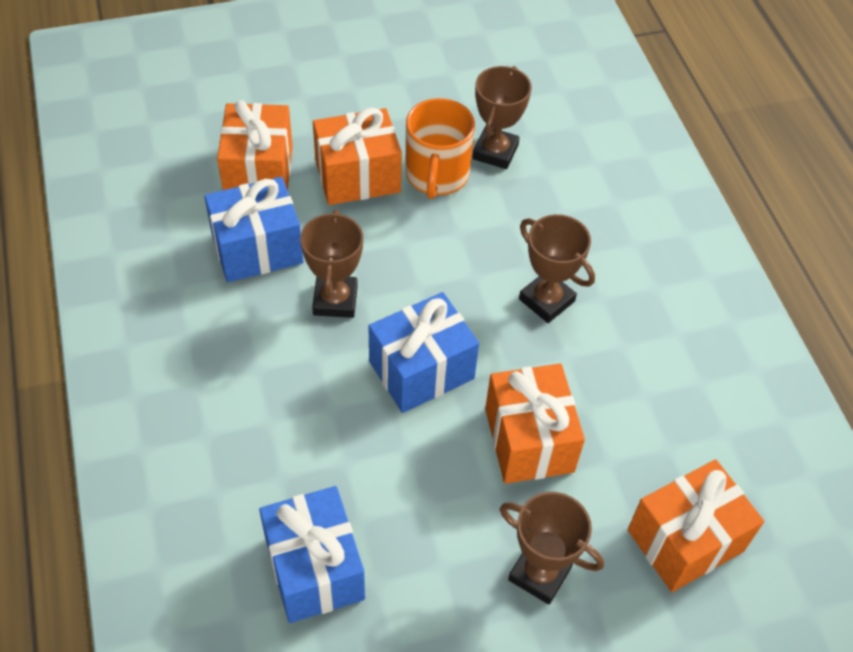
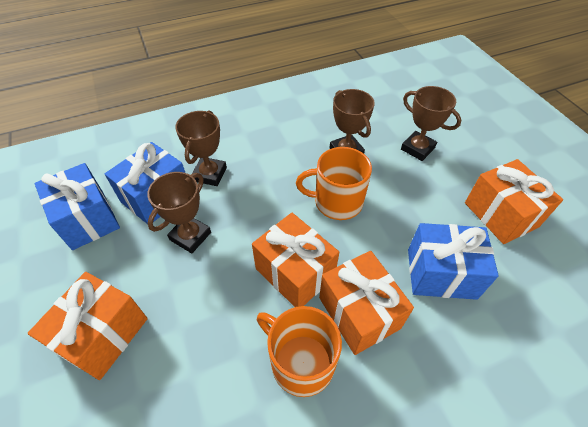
orange mug: [405,98,475,199] = 1 -> [257,306,342,397] [296,147,372,220] = 2

